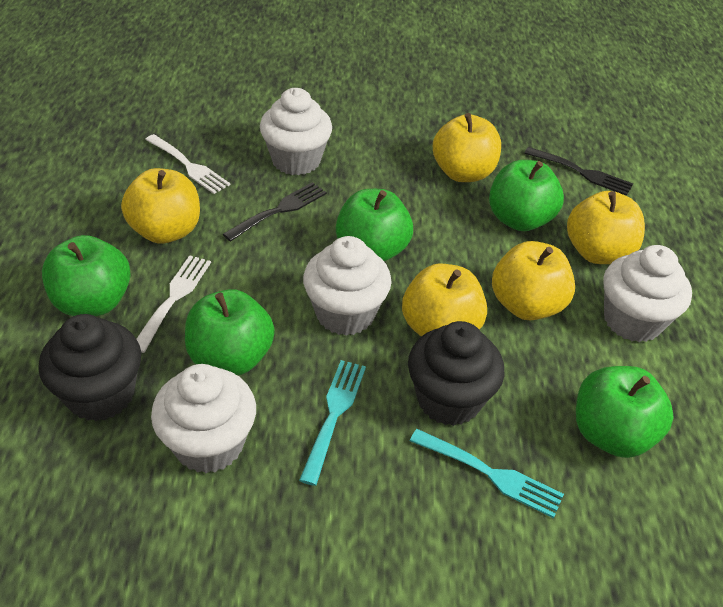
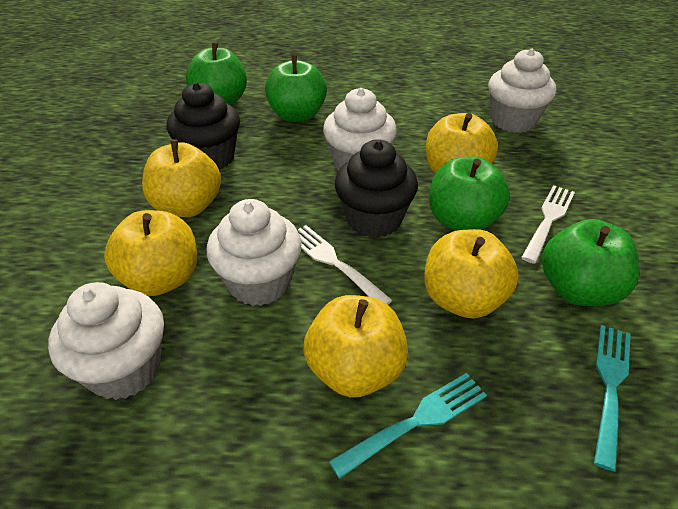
black fork: [223,182,327,242] [524,147,633,196] = 2 -> none = 0
green apple: [42,235,131,316] [185,289,275,375] [336,189,413,261] [489,160,564,231] [576,366,674,458] = 5 -> [186,42,247,105] [265,55,327,122] [429,156,510,231] [542,219,639,306] = 4

